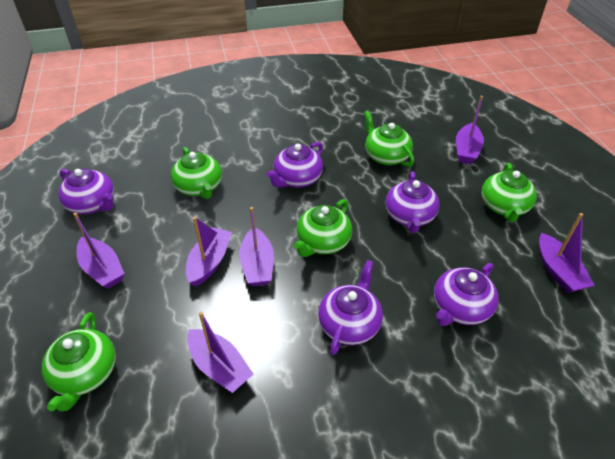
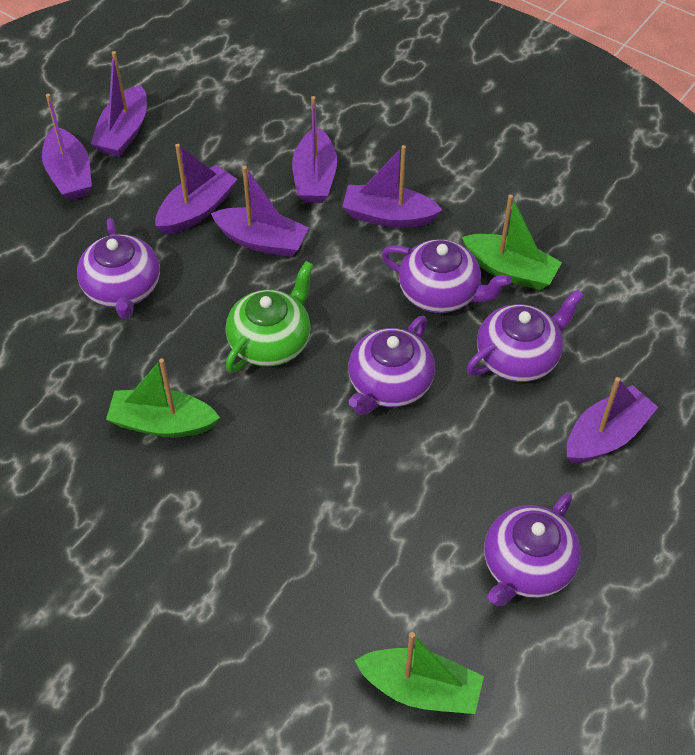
green boat: none = 0 -> [106,358,220,438] [354,632,484,714] [462,195,562,290] = 3
green teapot: [42,312,116,411] [171,147,222,199] [294,199,352,257] [364,110,414,167] [482,163,537,222] = 5 -> [226,261,314,373] = 1
purple boat: [74,213,125,289] [186,217,232,287] [187,312,253,393] [239,207,274,286] [456,96,484,164] [539,213,595,293] = 6 -> [42,94,92,201] [91,51,147,157] [155,144,237,235] [211,166,309,257] [292,96,337,203] [342,145,443,228] [567,377,658,463] = 7

